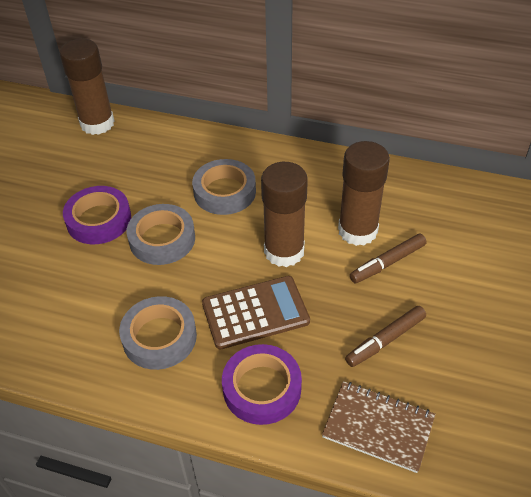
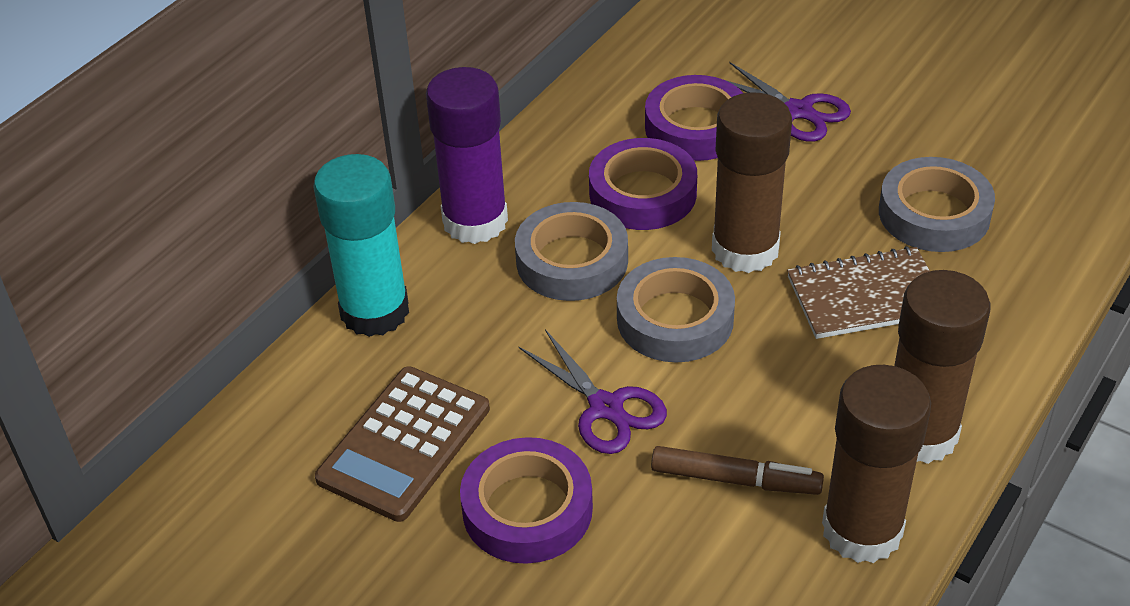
brown marker: [345,306,426,367] [350,234,427,283] = 2 -> [651,446,824,495] = 1
purple glue stick: none = 0 -> [426,67,508,244] = 1
purple scissors: none = 0 -> [519,329,667,454] [728,62,851,142] = 2
purple tape: [63,186,131,244] [222,344,302,425] = 2 -> [460,437,593,564] [589,138,697,230] [645,75,743,161] = 3
turquoise glue stick: none = 0 -> [313,154,409,337] = 1

